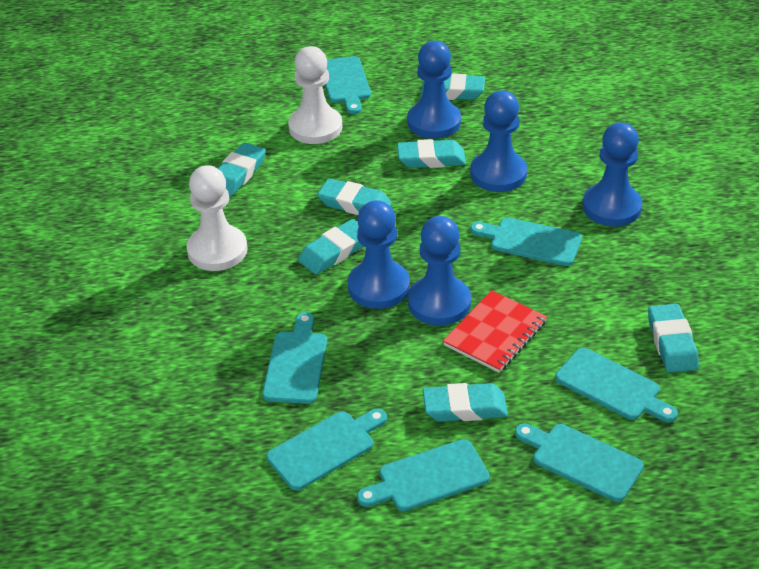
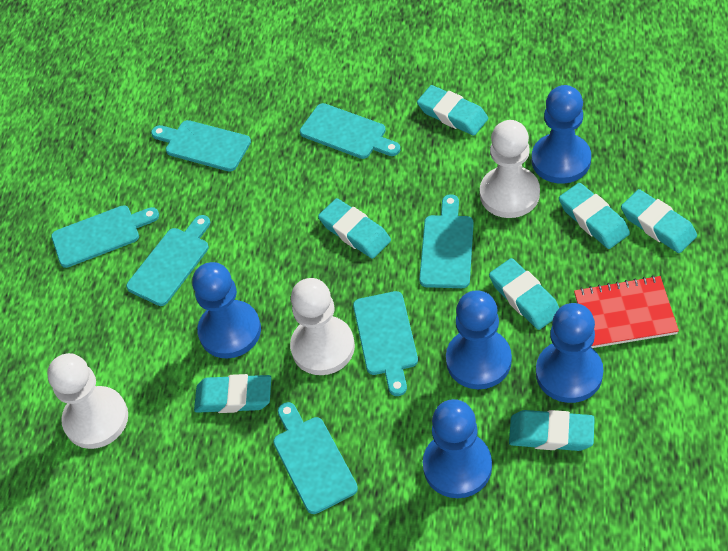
white pawn: [186,165,247,271] [288,46,342,144] = 2 -> [47,353,128,449] [290,278,355,375] [480,120,540,218] = 3

